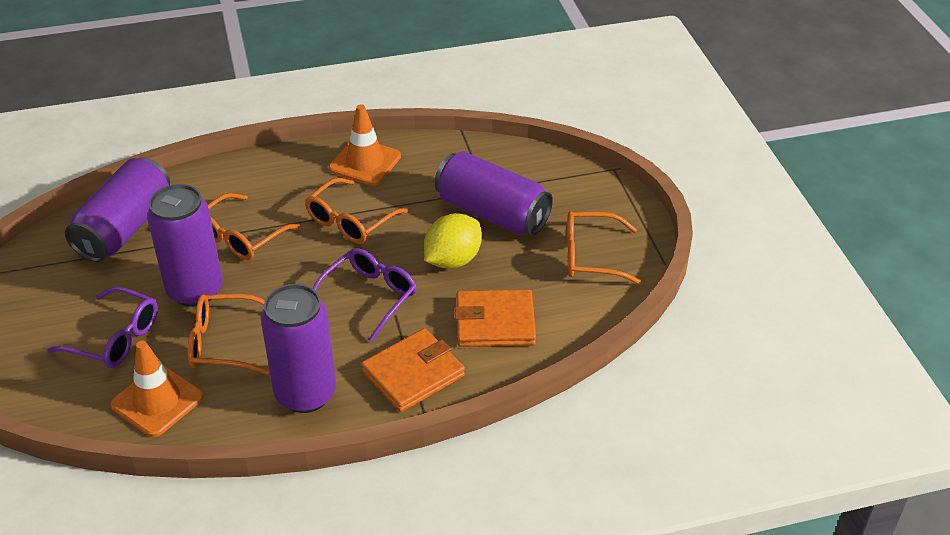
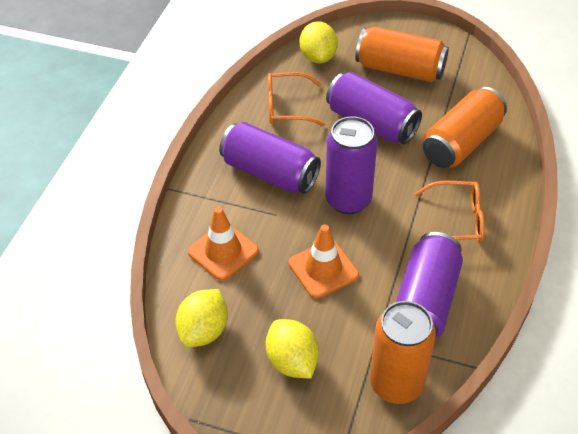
orange can: none = 0 -> [355,26,449,82] [370,301,436,404] [423,87,507,168] = 3
orange glasses: [187,294,269,375] [208,193,301,260] [305,178,409,244] [567,211,641,285] = 4 -> [268,72,326,126] [414,181,485,242] = 2
orange wallet: [361,328,465,412] [454,290,536,347] = 2 -> none = 0
purple glasses: [47,287,158,368] [313,248,417,342] = 2 -> none = 0
yellow lemon: [424,213,482,269] = 1 -> [175,289,228,347] [266,319,319,378] [299,21,338,63] = 3

